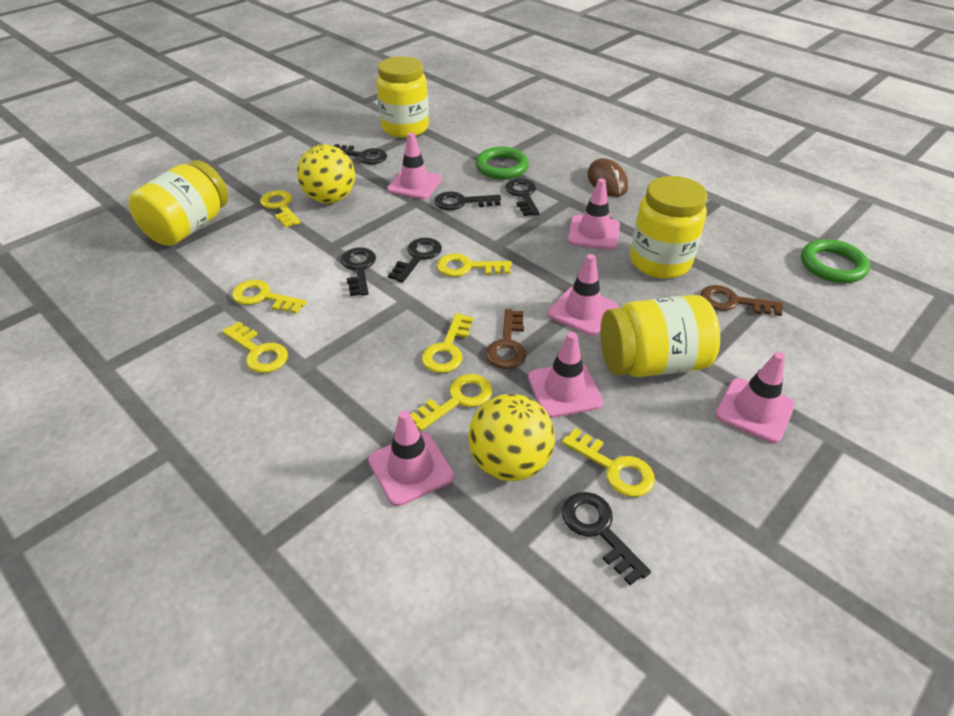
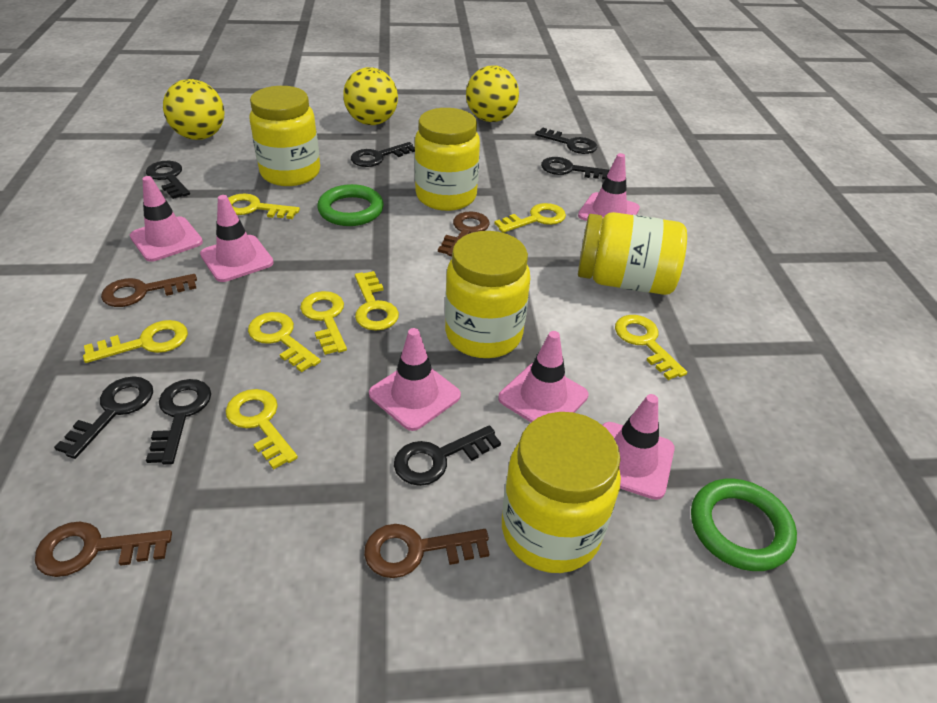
black key: [334,144,387,165] [341,247,376,296] [388,238,442,283] [434,191,501,210] [505,178,540,216] [562,492,651,585] = 6 -> [54,376,153,459] [146,161,190,199] [146,379,211,464] [351,142,415,167] [394,425,501,486] [535,128,597,154] [541,157,610,180] = 7
brown key: [486,309,526,369] [700,285,783,316] = 2 -> [35,521,172,577] [101,274,197,307] [364,524,489,578] [438,211,490,256] = 4
brown mouse: [587,158,628,197] = 1 -> none = 0
yellow ball: [297,144,355,203] [468,394,555,481] = 2 -> [163,79,225,140] [343,67,398,125] [466,65,519,122] = 3
yellow jar: [129,160,228,246] [376,56,429,138] [600,295,720,377] [630,176,708,279] = 4 -> [249,86,320,186] [415,108,480,211] [445,231,530,358] [502,412,621,573] [578,212,687,295] = 5
yellow key: [222,322,288,373] [232,280,307,314] [260,190,301,228] [410,374,492,431] [422,313,473,373] [437,254,512,277] [562,428,655,497] = 7 -> [83,320,188,363] [226,389,298,470] [228,193,300,219] [248,312,321,372] [300,291,347,355] [355,271,399,331] [494,203,566,233] [615,315,687,380] = 8

